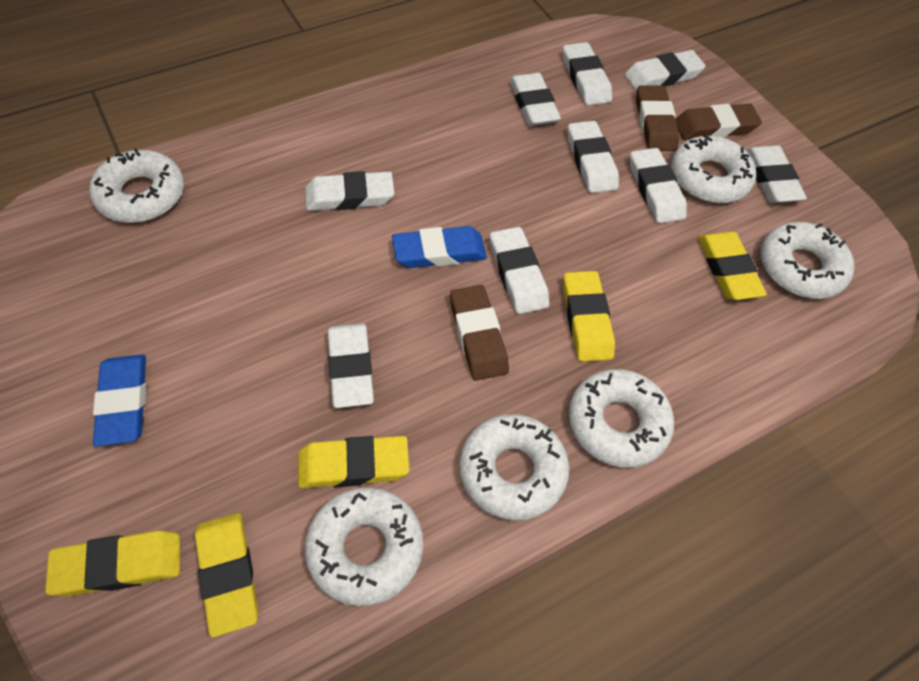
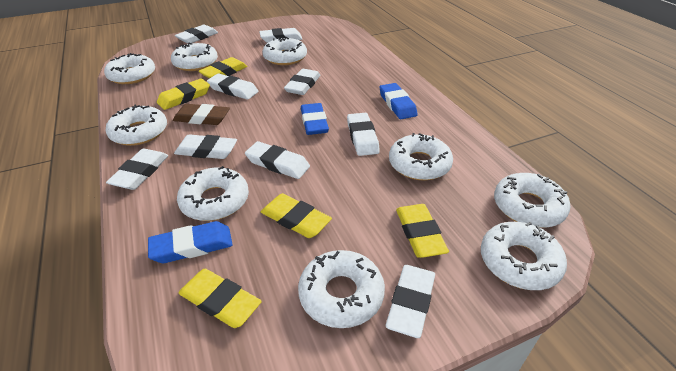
blue eraser: [93,354,146,447] [392,226,487,268] = 2 -> [148,221,233,263] [301,103,329,135] [379,83,418,119] = 3
brown eraser: [450,285,509,381] [636,86,679,151] [675,104,762,140] = 3 -> [173,104,230,125] = 1
white donut: [89,148,184,223] [305,487,423,606] [460,414,569,520] [569,369,674,468] [671,134,756,203] [760,222,854,299] = 6 -> [104,53,155,84] [106,105,167,146] [171,42,218,71] [177,166,249,221] [262,37,307,65] [298,250,385,328] [389,133,453,180] [481,222,567,290] [494,173,570,228] = 9

